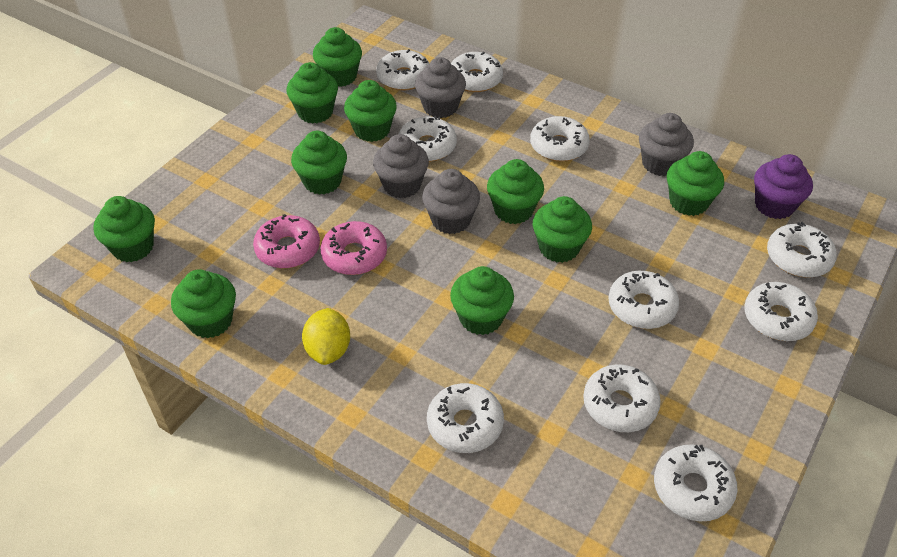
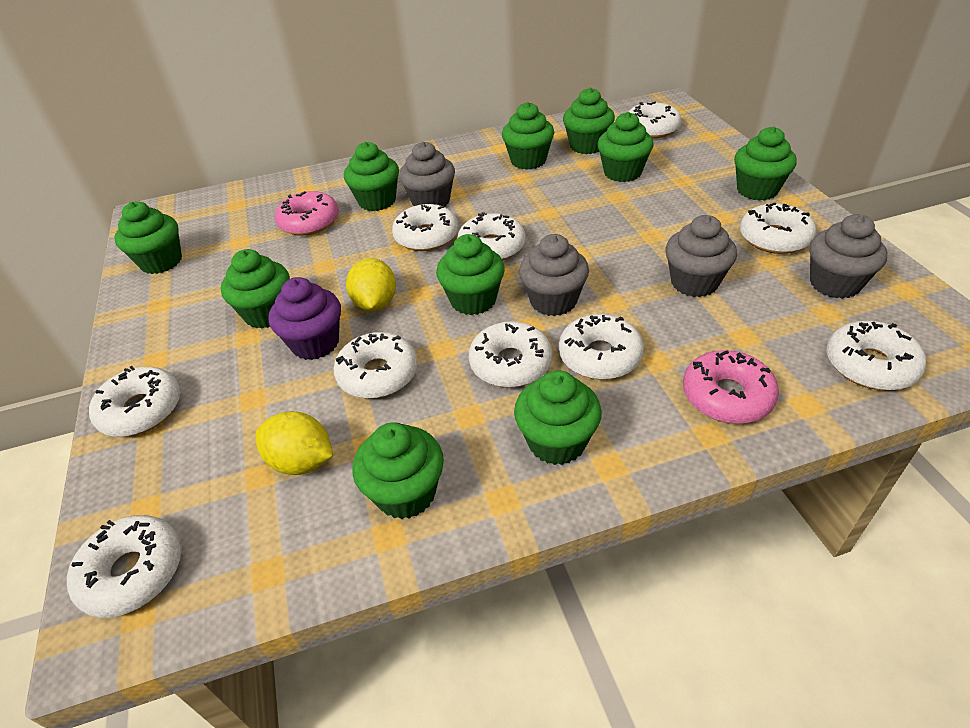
yellow lemon: [302,308,350,365] = 1 -> [256,411,333,475] [346,258,396,311] = 2

